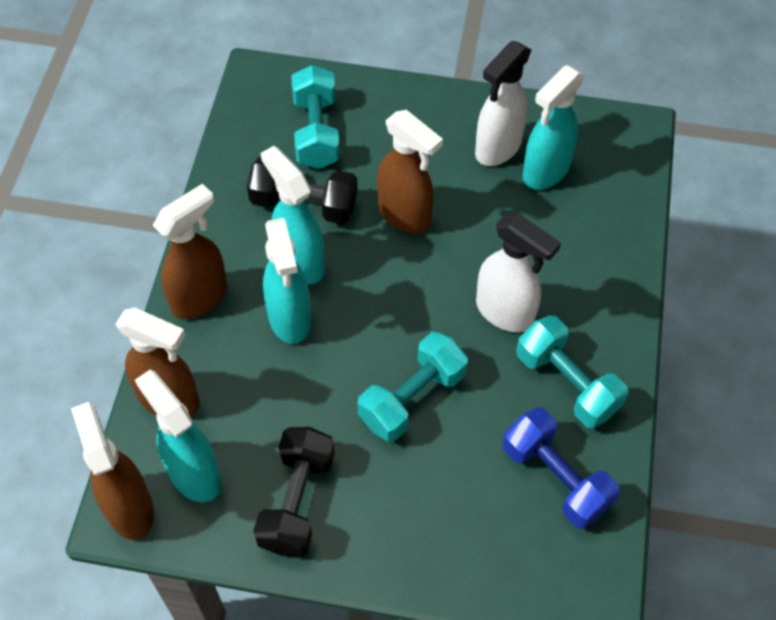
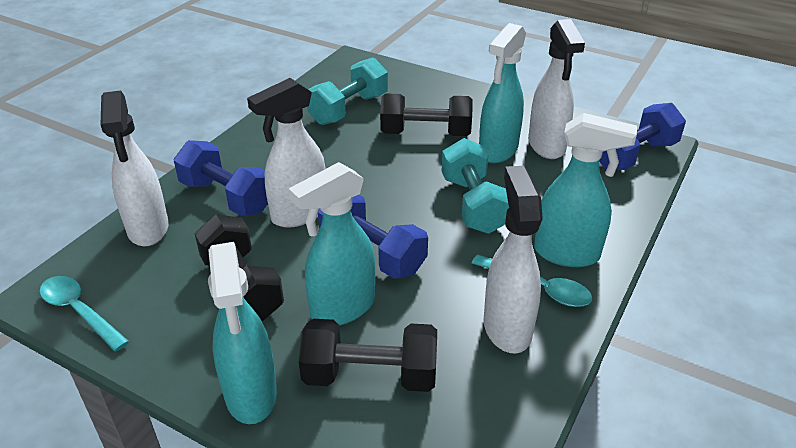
black dumbbell: [247,156,358,224] [253,427,335,557] = 2 -> [194,214,284,321] [299,319,437,392] [380,94,473,136] = 3
blue dumbbell: [502,407,620,529] = 1 -> [174,140,268,216] [318,195,428,279] [599,103,686,170] = 3
brown spray bottle: [71,402,154,540] [116,307,200,416] [153,184,227,319] [377,110,443,234] = 4 -> none = 0
turquoise dumbbell: [291,65,340,169] [357,332,468,442] [516,316,628,428] = 3 -> [307,58,388,125] [442,138,509,234] = 2
turquoise spoon: none = 0 -> [40,276,129,351] [472,255,592,307] = 2
white spray bottle: [475,41,531,166] [476,213,561,333] = 2 -> [100,90,169,246] [247,78,326,228] [484,166,543,354] [528,19,585,159] = 4

